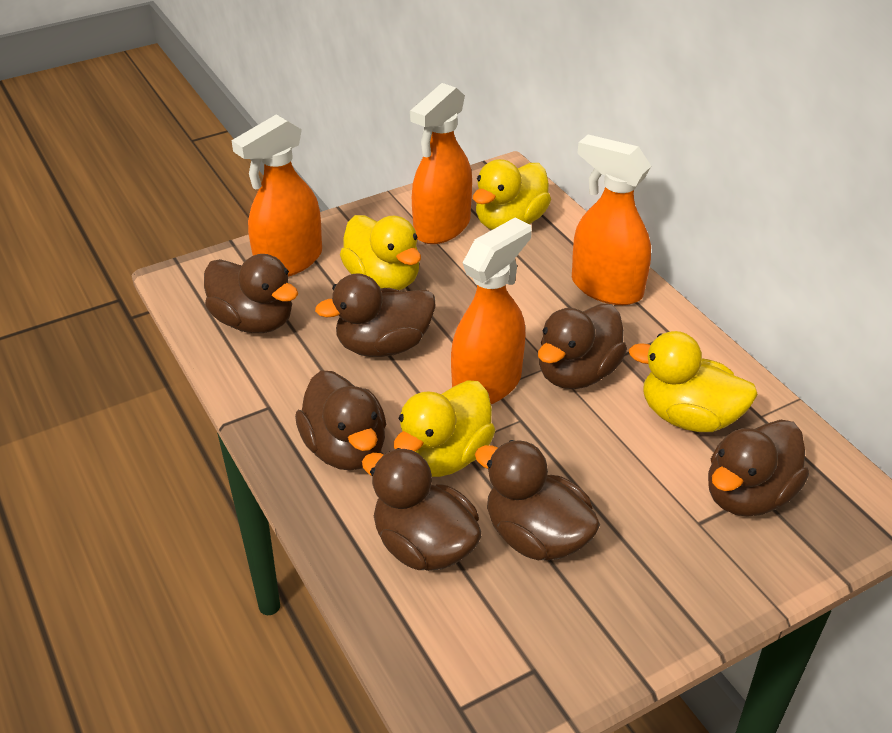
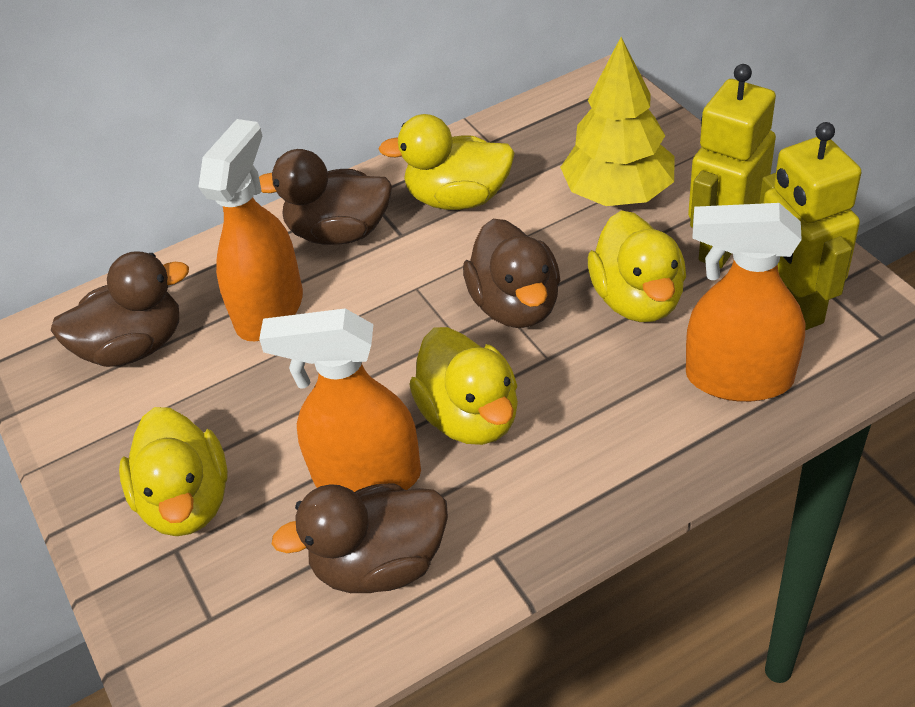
brown duck: [204,254,298,333] [295,370,386,471] [315,273,436,357] [362,448,481,571] [475,440,600,561] [538,304,627,389] [708,420,809,517] = 7 -> [51,252,189,367] [259,149,392,245] [272,483,448,593] [463,219,560,328] = 4
orange spray bottle: [231,114,322,277] [410,83,472,244] [451,217,532,404] [572,134,651,305] = 4 -> [198,119,303,341] [259,308,421,492] [686,203,805,402] = 3
yellow robot: none = 0 -> [688,64,776,268] [759,122,861,330] = 2
yellow tree: none = 0 -> [560,37,675,206] = 1

